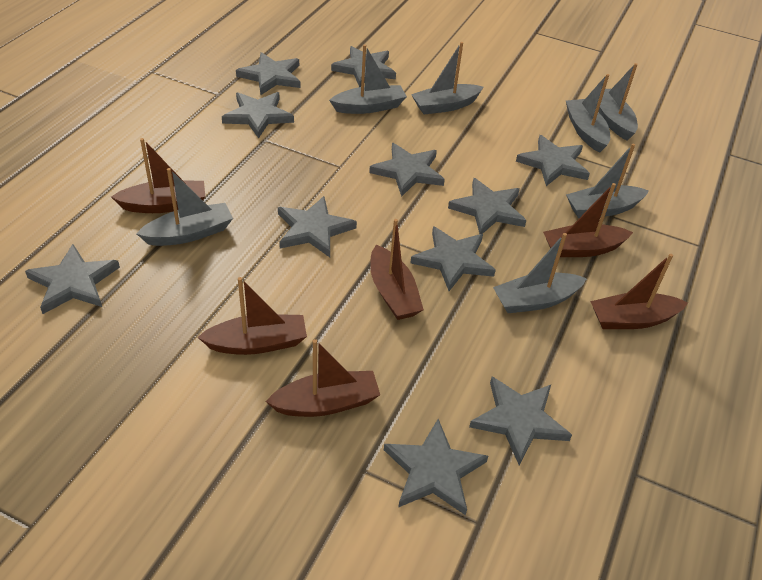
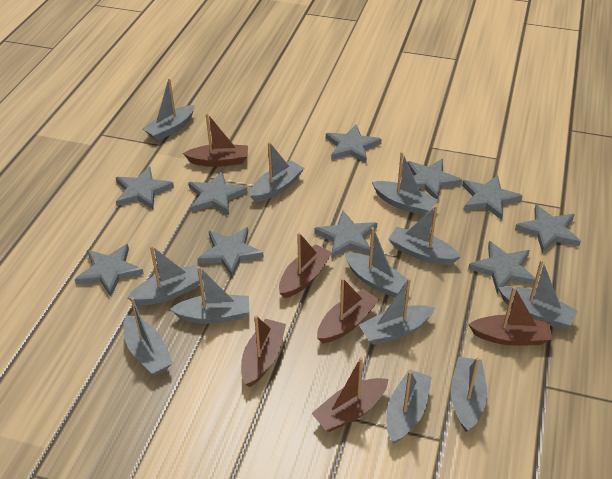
grey boat: [136,168,233,246] [329,44,407,114] [411,42,483,114] [493,233,587,313] [566,74,610,153] [566,144,649,218] [592,63,638,141] = 7 -> [123,297,173,376] [127,246,203,305] [143,78,195,141] [170,266,249,324] [250,142,304,202] [344,227,411,298] [359,278,435,345] [372,152,437,216] [386,369,432,444] [389,206,461,265] [451,357,487,432] [498,260,578,329] = 12
grey star: [25,244,120,314] [222,92,294,139] [236,52,301,95] [278,196,357,257] [331,46,396,87] [369,143,445,197] [384,419,488,516] [410,226,496,291] [448,178,526,234] [469,377,572,465] [516,135,590,186] = 11 -> [75,244,144,296] [116,167,174,209] [188,172,248,215] [197,227,264,277] [315,211,377,259] [326,125,381,163] [407,159,462,200] [462,175,523,220] [468,241,535,294] [515,205,581,253] = 10

